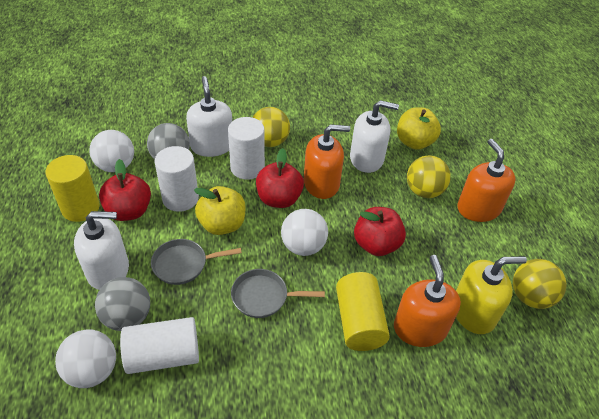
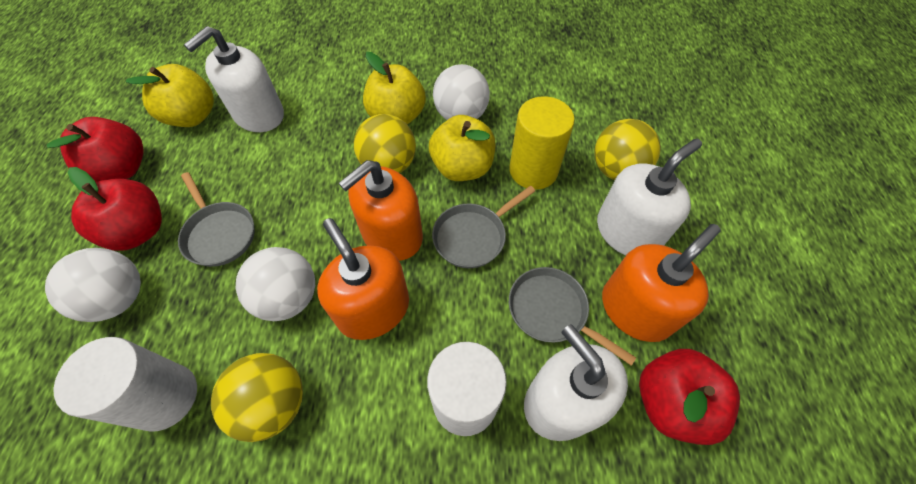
grey ball: [95,277,150,331] [147,123,190,160] = 2 -> none = 0
grey pan: [151,239,242,285] [231,269,325,318] = 2 -> [178,172,255,267] [432,186,535,268] [509,267,636,366] = 3
white cylinder: [120,317,199,374] [154,146,199,212] [228,117,265,180] = 3 -> [53,337,197,432] [427,342,507,436] = 2
yellow apple: [194,186,246,235] [397,107,441,150] = 2 -> [126,64,214,127] [363,52,426,125] [429,115,495,181] = 3
yellow cylinder: [46,155,100,222] [336,272,390,351] = 2 -> [509,96,575,190] = 1
yellow soap dispenser: [456,256,527,334] = 1 -> none = 0

